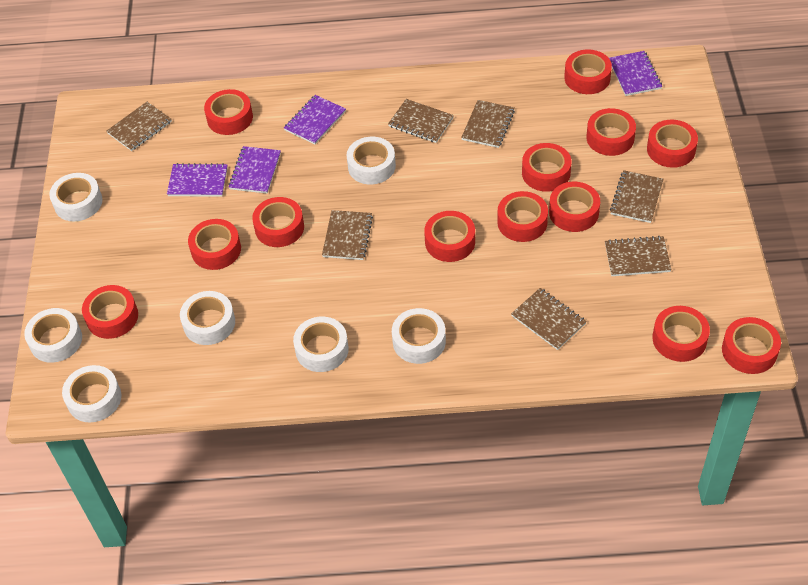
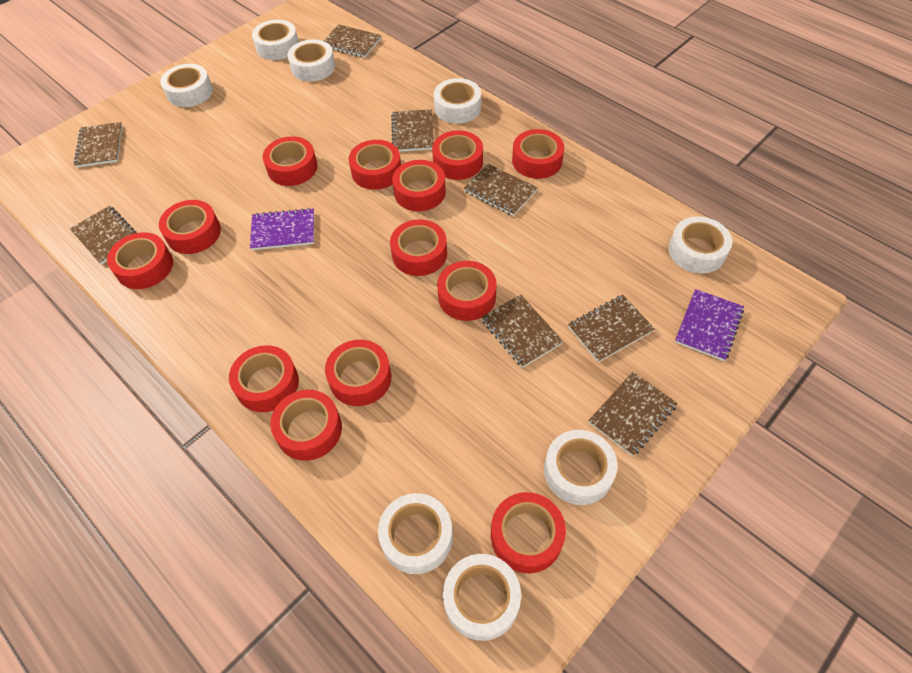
brown notebook: [107,102,172,151] [322,210,373,260] [388,99,454,143] [461,100,515,148] [511,288,587,350] [605,236,672,276] [610,170,664,223] = 7 -> [70,206,137,265] [74,122,122,168] [324,24,382,58] [391,109,434,152] [464,164,537,216] [481,295,563,368] [568,295,655,363] [588,372,678,456] = 8
purple notebook: [167,163,228,197] [228,146,281,194] [284,95,346,144] [609,51,662,96] = 4 -> [250,208,314,250] [675,289,744,361] = 2
white tape: [24,308,82,363] [49,173,103,221] [62,365,122,422] [180,291,235,345] [293,317,349,372] [346,137,396,184] [392,308,446,364] = 7 -> [160,64,213,107] [252,20,299,60] [288,39,335,82] [378,493,453,574] [434,78,481,124] [443,554,521,641] [544,430,618,505] [669,216,732,274] = 8

